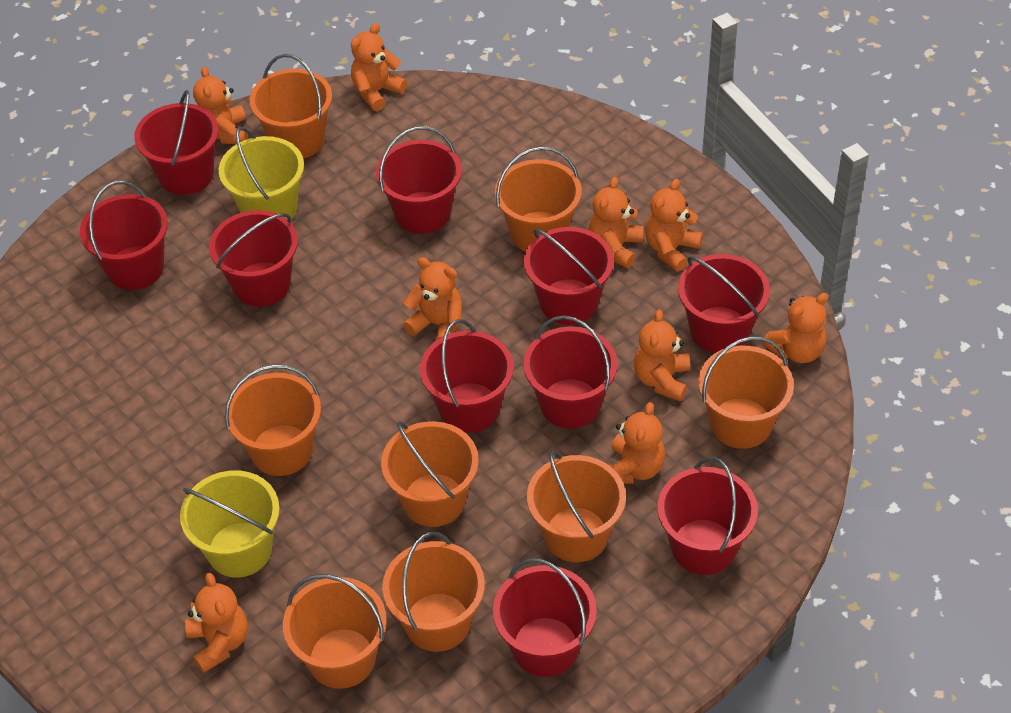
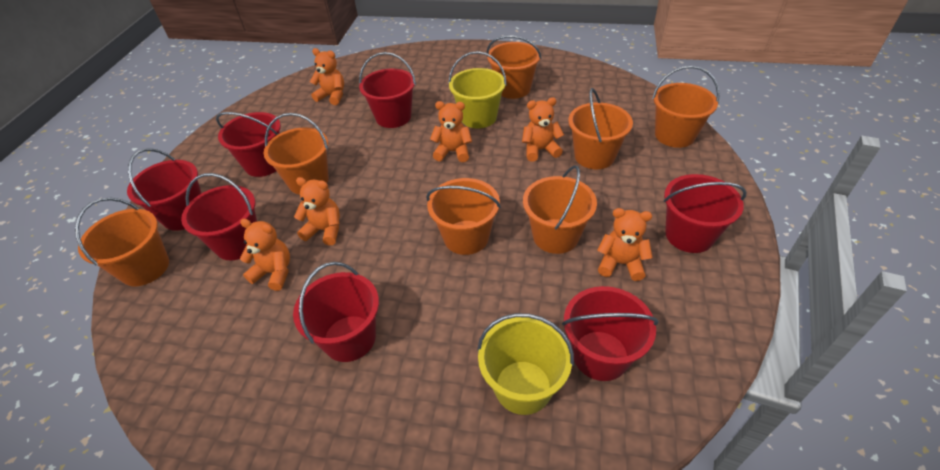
orange bucket: [225,364,321,476] [250,54,332,158] [283,574,387,689] [381,421,479,527] [382,532,485,652] [495,146,582,252] [527,451,626,562] [698,336,794,449] = 8 -> [75,198,169,286] [264,113,329,195] [426,178,501,255] [487,35,541,99] [523,165,597,254] [568,88,633,169] [652,66,720,148] = 7
orange teddy bear: [185,573,248,673] [193,66,248,144] [351,23,407,111] [403,257,462,340] [588,177,644,268] [609,402,665,484] [634,309,690,402] [645,179,703,272] [762,293,829,363] = 9 -> [240,219,290,291] [294,177,340,245] [310,48,344,105] [430,101,472,162] [522,97,564,162] [597,208,653,281] = 6
red bucket: [80,181,168,290] [134,90,219,195] [209,210,298,307] [376,126,462,234] [420,319,514,433] [493,558,597,677] [523,315,617,428] [524,227,614,325] [657,457,758,575] [678,254,770,353] = 10 -> [127,148,202,231] [181,173,257,260] [216,112,281,177] [293,262,379,362] [359,52,416,128] [562,286,659,381] [664,174,746,253] = 7

